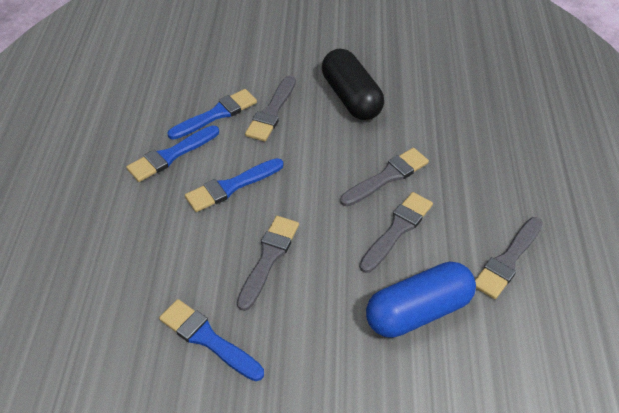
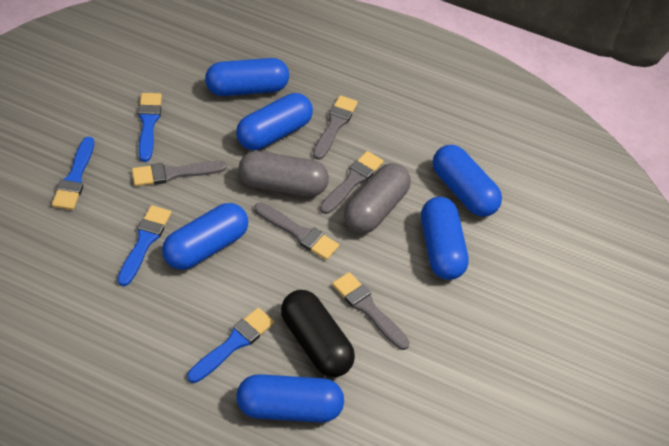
blue capsule: [366,262,476,338] = 1 -> [162,203,248,270] [205,58,289,96] [236,93,313,150] [236,374,344,422] [421,197,469,280] [433,145,502,217] = 6
grey capsule: none = 0 -> [238,151,329,197] [344,163,411,234] = 2

